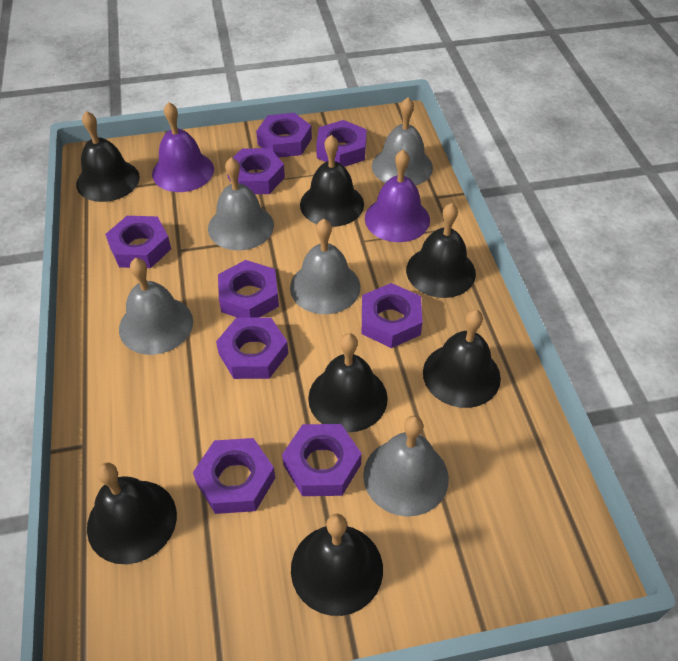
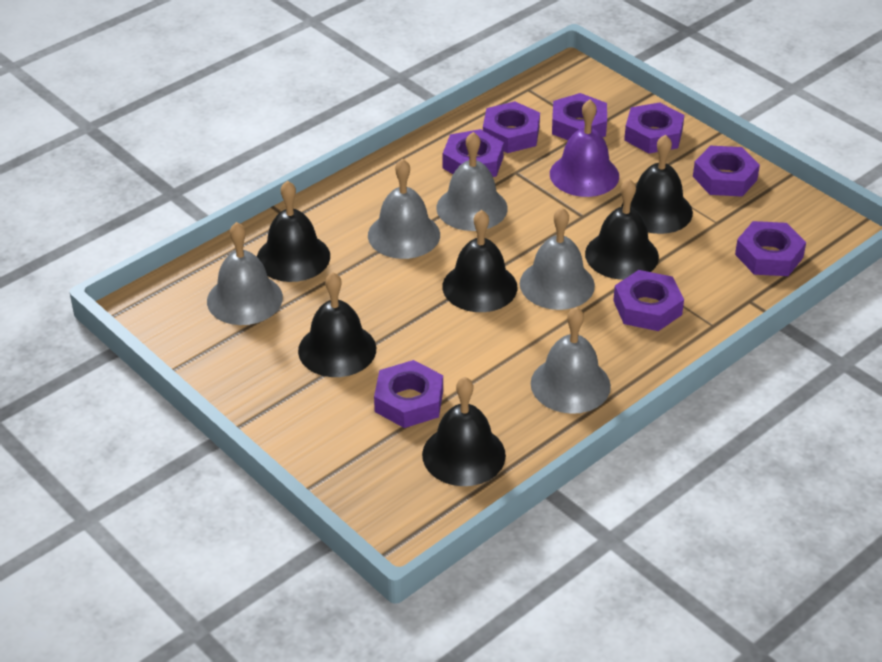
black bell: [76,111,140,202] [87,462,177,564] [291,514,383,616] [300,135,364,227] [308,333,388,432] [406,203,476,298] [423,309,501,408] = 7 -> [257,181,330,282] [298,272,376,377] [422,377,506,486] [442,210,517,312] [585,179,659,280] [621,135,693,234] = 6
purple bell: [152,102,214,192] [365,150,430,242] = 2 -> [550,100,619,197] = 1
purple nut: [105,216,171,268] [193,438,275,514] [216,317,288,379] [218,260,279,318] [227,148,285,194] [256,113,312,158] [282,424,362,496] [316,120,367,167] [362,283,423,348] = 9 -> [374,360,443,428] [443,129,504,177] [483,101,540,153] [552,93,607,140] [613,270,684,331] [624,102,684,153] [693,146,760,197] [735,221,806,276] = 8

